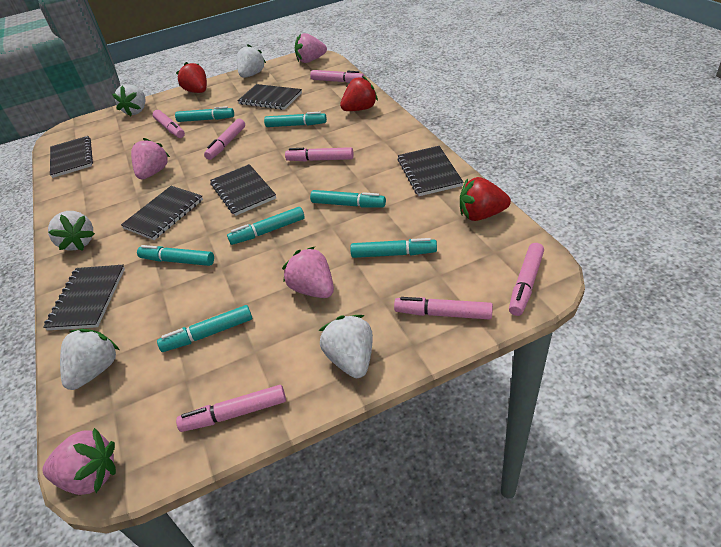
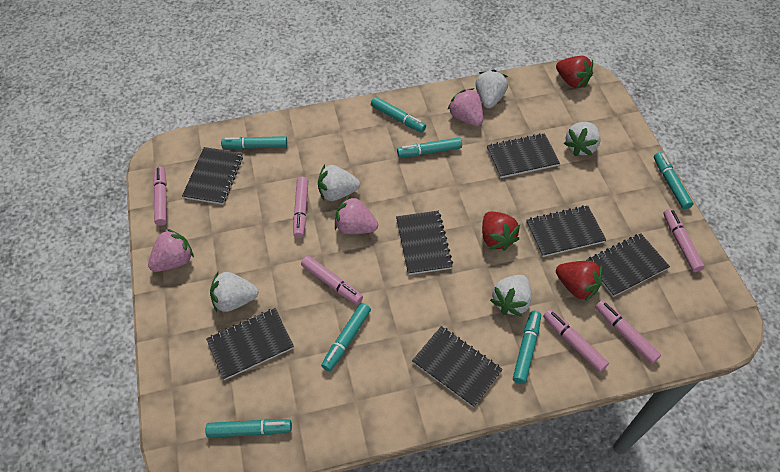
black notebook: [43,265,125,330] [50,136,93,178] [121,186,203,240] [210,164,276,216] [237,84,302,110] [397,146,464,196] = 6 -> [182,147,243,205] [206,308,294,380] [396,211,453,275] [412,326,503,408] [487,133,560,178] [526,206,606,257] [586,234,670,297] = 7
pink marker: [153,110,185,138] [176,385,286,432] [204,119,245,160] [285,147,354,161] [310,70,364,83] [394,297,493,320] [509,243,544,316] = 7 -> [153,166,167,226] [293,177,308,238] [301,256,363,305] [543,309,609,372] [595,300,661,364] [663,209,705,272] = 6
pink strawberry: [43,428,116,495] [131,138,170,179] [282,247,334,298] [295,33,327,63] = 4 -> [148,229,194,272] [335,196,378,234] [447,88,483,126] = 3

